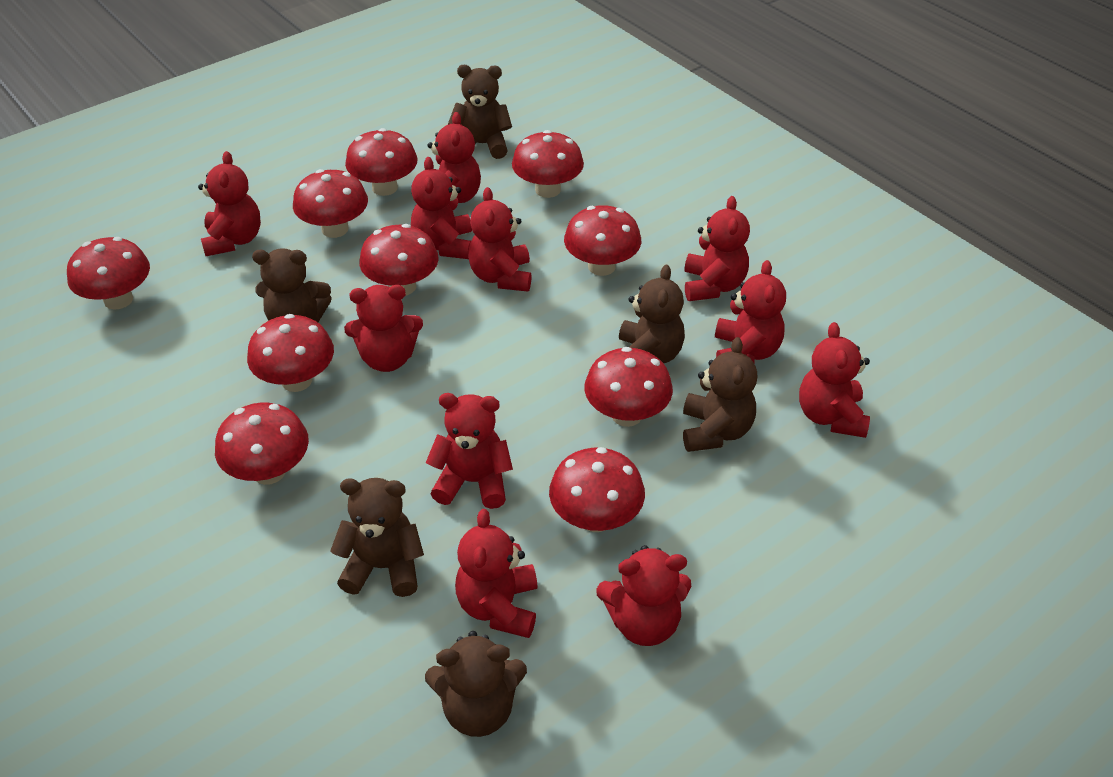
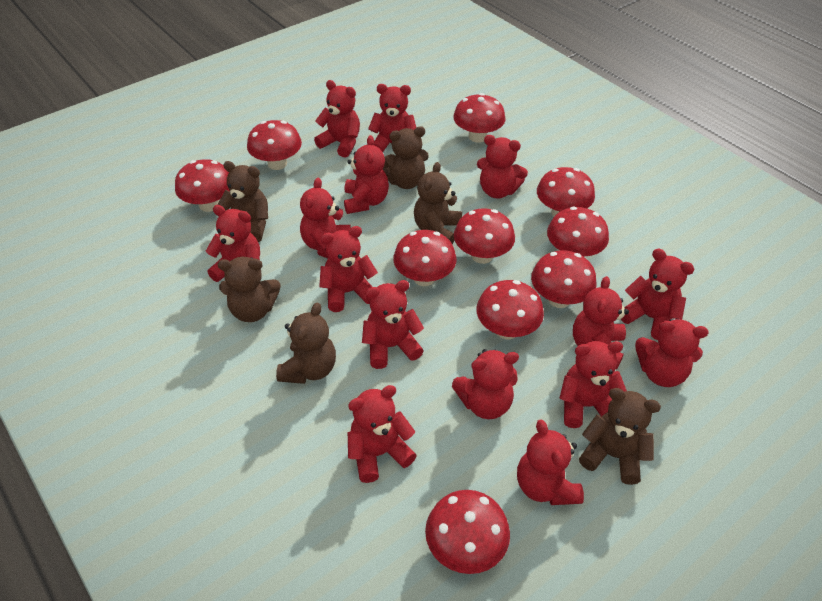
red teddy bear: [198,151,261,256] [344,285,423,372] [411,157,472,259] [426,393,513,509] [427,112,481,203] [455,509,538,638] [468,187,532,292] [596,545,691,646] [684,196,750,301] [715,260,786,363] [799,322,870,438] = 11 -> [206,205,260,282] [300,178,351,258] [314,80,360,158] [319,226,378,312] [344,135,389,214] [348,385,417,483] [362,280,424,369] [368,84,416,152] [452,349,519,419] [477,135,528,199] [517,420,584,505] [559,341,627,428] [573,276,629,370] [621,249,694,340] [635,319,708,387] = 15

